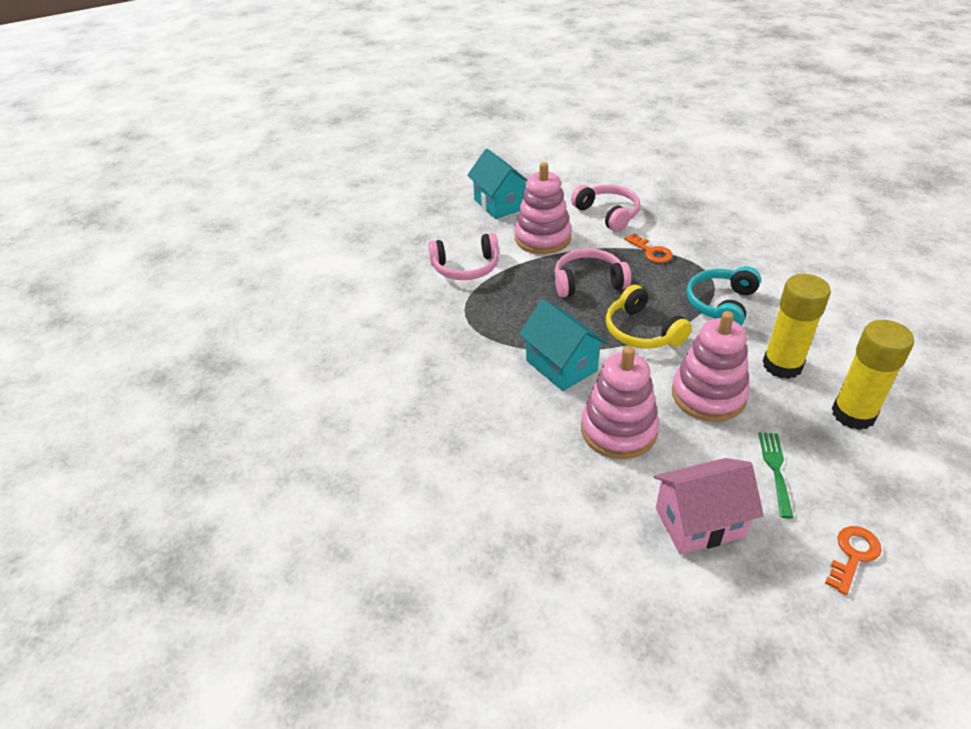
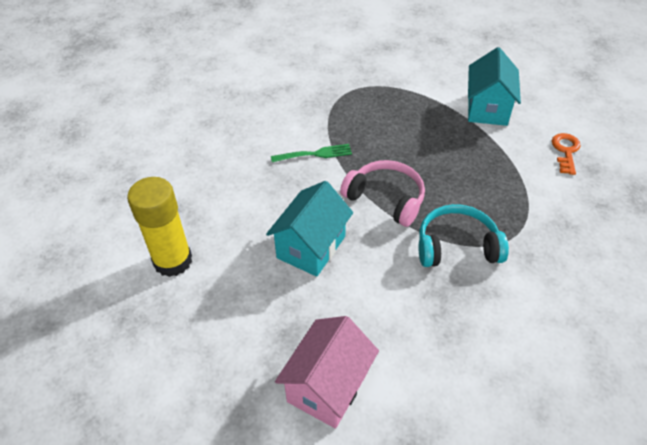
orange key: [625,233,673,263] [825,526,882,595] = 2 -> [552,133,581,175] = 1
pink headphones: [428,233,499,280] [555,248,631,298] [571,185,640,232] = 3 -> [340,160,425,227] = 1
pink stacking toy: [515,162,572,254] [581,346,659,459] [672,311,750,422] = 3 -> none = 0
yellow glue stick: [763,274,831,379] [832,320,914,430] = 2 -> [127,177,192,277] = 1
yellow headphones: [606,285,692,349] = 1 -> none = 0

